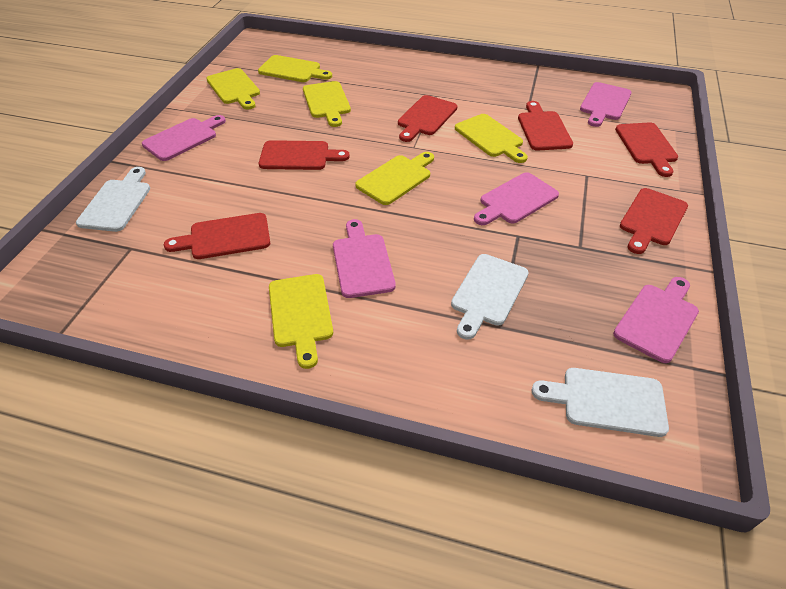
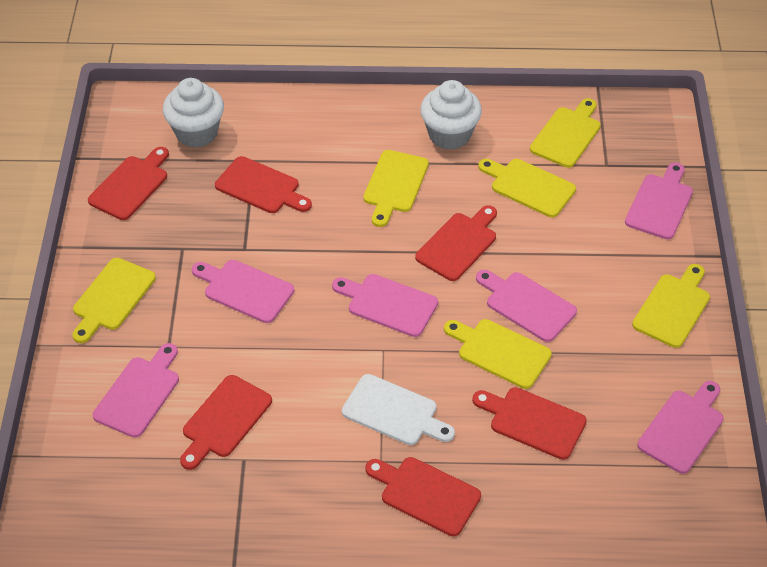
pink cutting board: [142,115,226,161] [333,219,396,298] [474,172,559,225] [580,82,632,127] [613,277,699,363] = 5 -> [93,343,179,438] [192,260,294,323] [332,274,438,337] [476,270,577,342] [625,163,693,240] [637,381,724,474] = 6
white cupcake: none = 0 -> [163,78,224,148] [420,80,482,150] = 2
white cutting board: [76,167,150,232] [451,254,529,340] [532,368,669,437] = 3 -> [342,374,455,445] = 1

